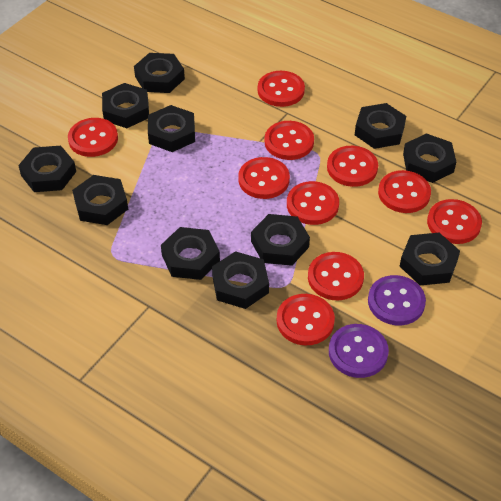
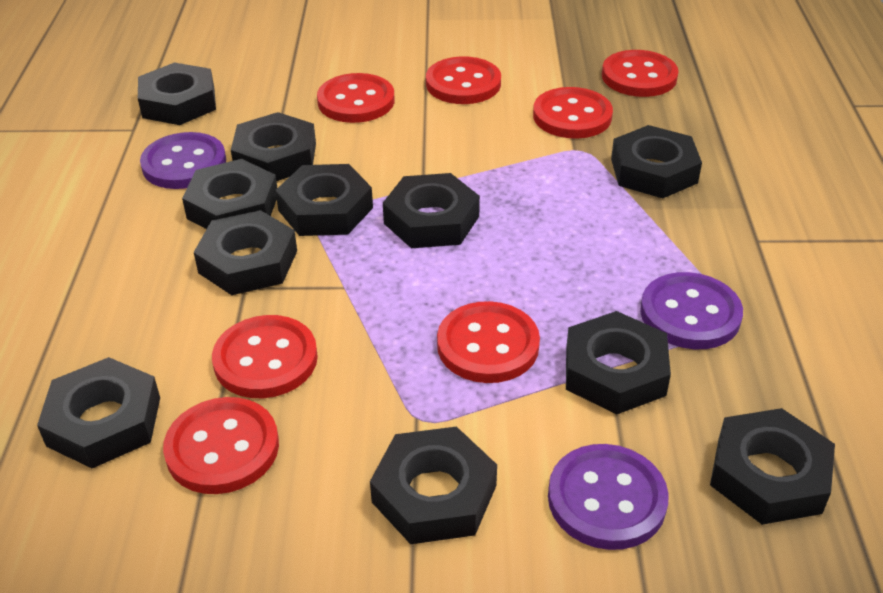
purple button: [329,324,389,378] [368,275,426,325] = 2 -> [140,132,226,189] [548,444,669,550] [640,272,743,349] = 3
red button: [68,118,118,157] [238,157,290,199] [258,71,305,107] [264,121,314,160] [277,294,335,345] [287,181,339,225] [308,252,364,301] [327,146,378,187] [378,170,431,213] [427,199,482,244] = 10 -> [163,397,279,494] [212,315,318,398] [317,73,394,123] [426,56,501,104] [437,301,540,383] [533,87,613,139] [602,50,679,97] = 7

